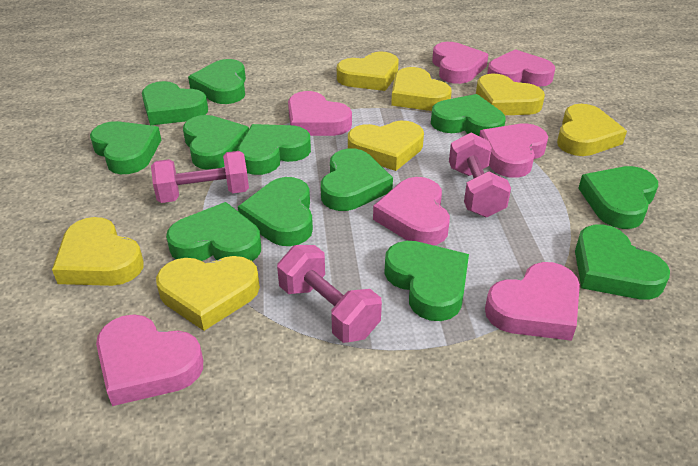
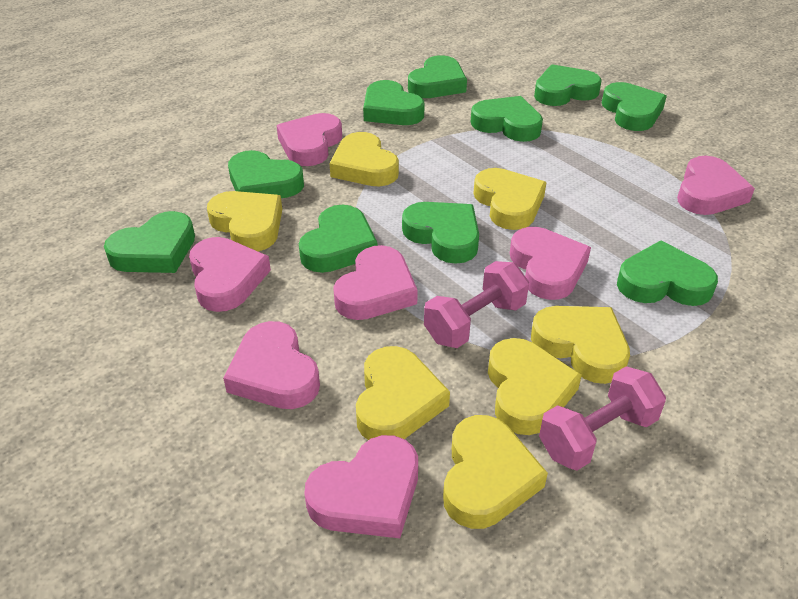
green heart: [90,121,161,174] [142,81,208,125] [166,202,261,261] [183,115,249,170] [188,59,246,104] [237,124,311,175] [238,177,313,246] [321,148,393,211] [384,241,469,321] [431,94,506,136] [575,225,670,300] [578,166,658,229] = 12 -> [104,211,195,273] [228,150,304,198] [299,205,378,273] [363,80,425,125] [402,202,479,264] [408,55,467,98] [471,96,543,142] [534,64,602,106] [602,82,667,131] [617,240,718,306] = 10
pink dumbbell: [151,151,249,203] [277,245,382,343] [449,132,511,217] = 3 -> [424,261,529,348] [539,366,666,470] = 2

